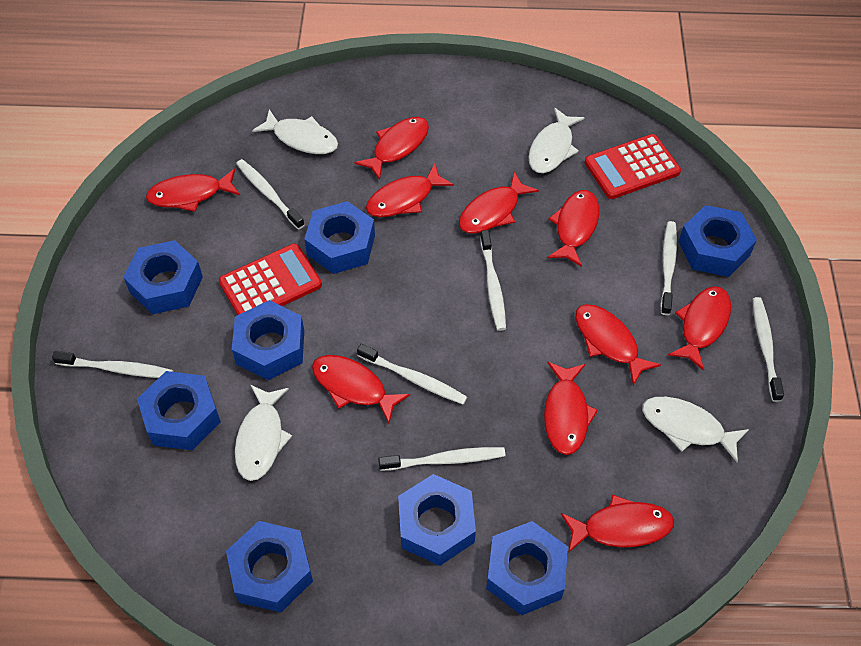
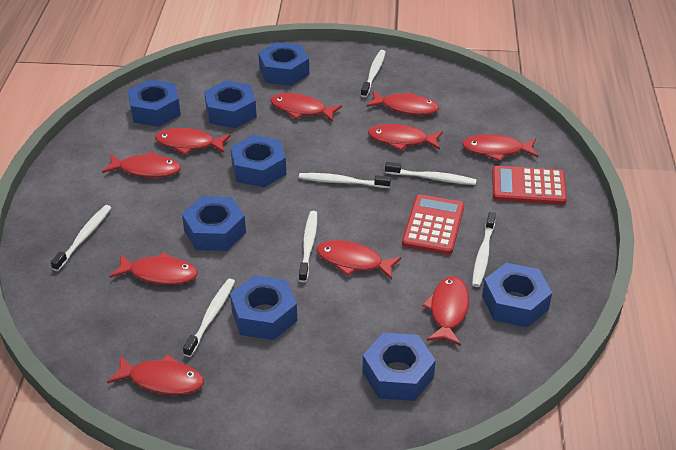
white fish: [235,385,292,481] [252,109,338,154] [528,108,584,173] [642,397,749,462] = 4 -> none = 0

